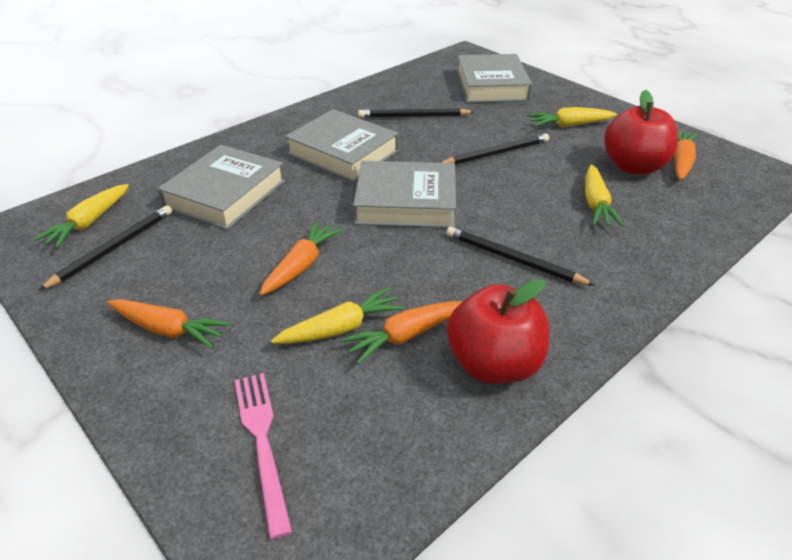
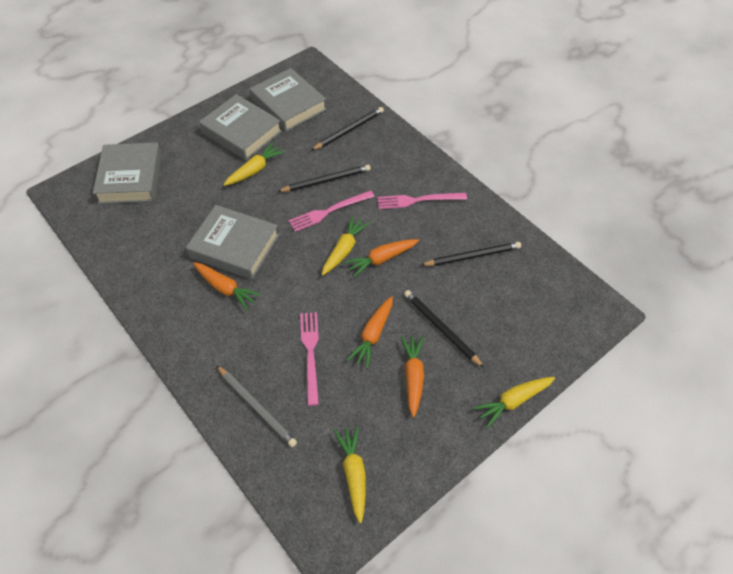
grey pencil: none = 0 -> [216,365,297,447] = 1
pink fork: [235,373,292,539] = 1 -> [289,190,375,232] [300,312,319,406] [377,193,467,209] = 3
red apple: [447,279,550,384] [604,90,678,175] = 2 -> none = 0

